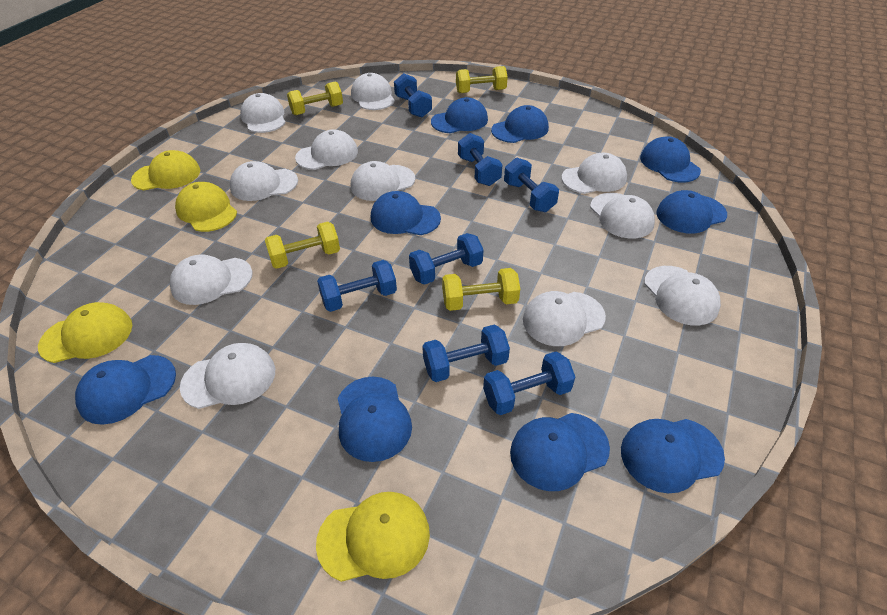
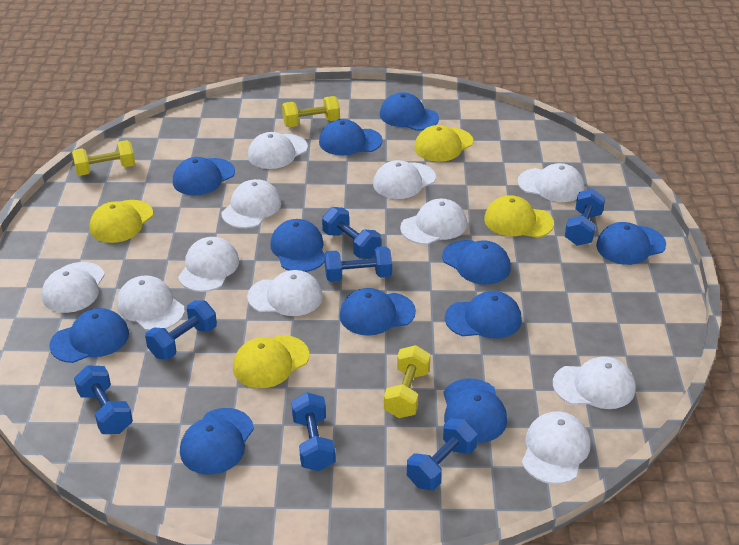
blue cap: [75,355,176,425] [337,377,412,462] [371,191,441,235] [431,97,488,133] [491,105,549,143] [510,413,610,491] [621,419,725,493] [640,136,701,182] [656,190,727,234] = 9 -> [49,308,129,363] [173,157,235,196] [180,408,254,475] [270,219,325,272] [319,119,383,155] [340,288,416,336] [380,92,439,131] [442,240,511,285] [444,379,507,443] [445,291,522,339] [596,222,666,265] = 11
yellow dumbbell: [265,222,340,269] [287,81,343,115] [442,268,520,311] [456,66,508,93] = 4 -> [72,140,135,176] [282,96,340,127] [384,345,431,418] = 3

